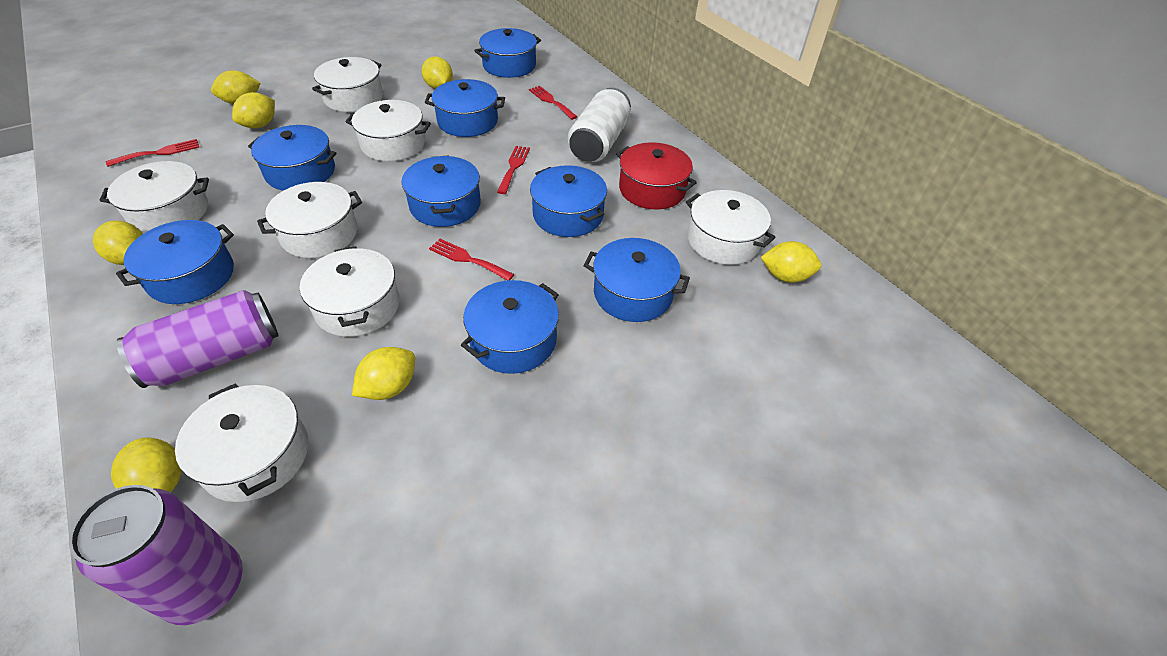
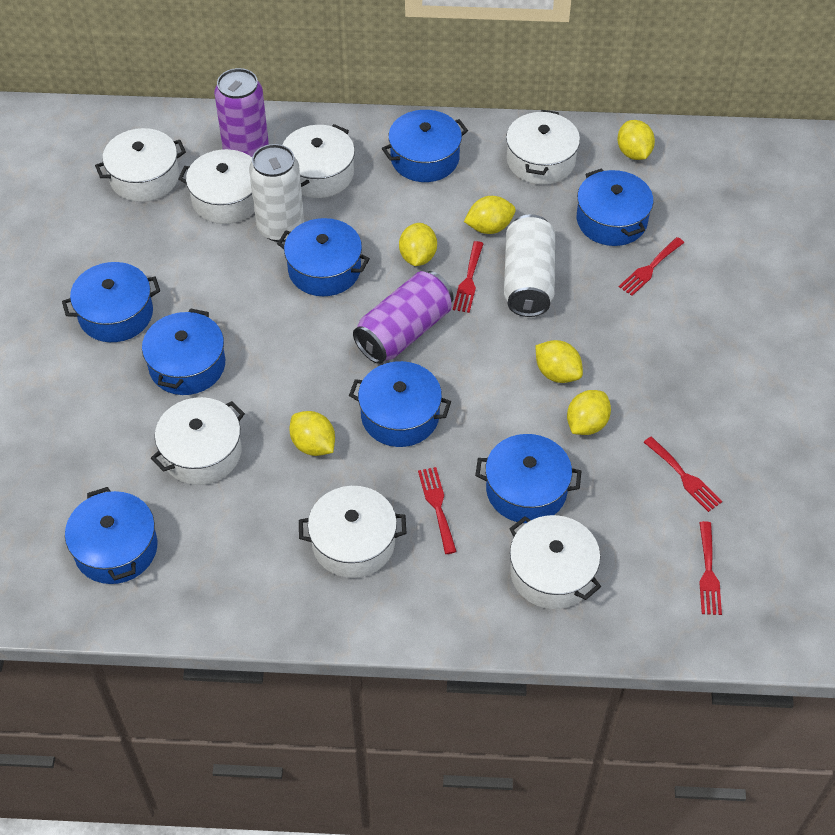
red fork: [106,139,200,167] [429,239,515,281] [497,146,530,194] [529,86,577,120] = 4 -> [418,467,457,554] [453,241,484,313] [619,237,684,296] [644,437,722,512] [699,521,722,615] = 5
red pot: [616,142,697,209] = 1 -> none = 0
white can: [568,88,631,162] = 1 -> [249,144,304,242] [504,214,555,317] = 2
yellow lemon: [93,221,143,265] [111,438,182,493] [211,70,261,104] [232,92,275,128] [352,347,415,400] [422,56,453,89] [761,241,821,283] = 7 -> [289,411,335,456] [399,223,437,266] [464,196,516,234] [535,340,583,383] [567,390,611,435] [617,120,655,160] = 6

